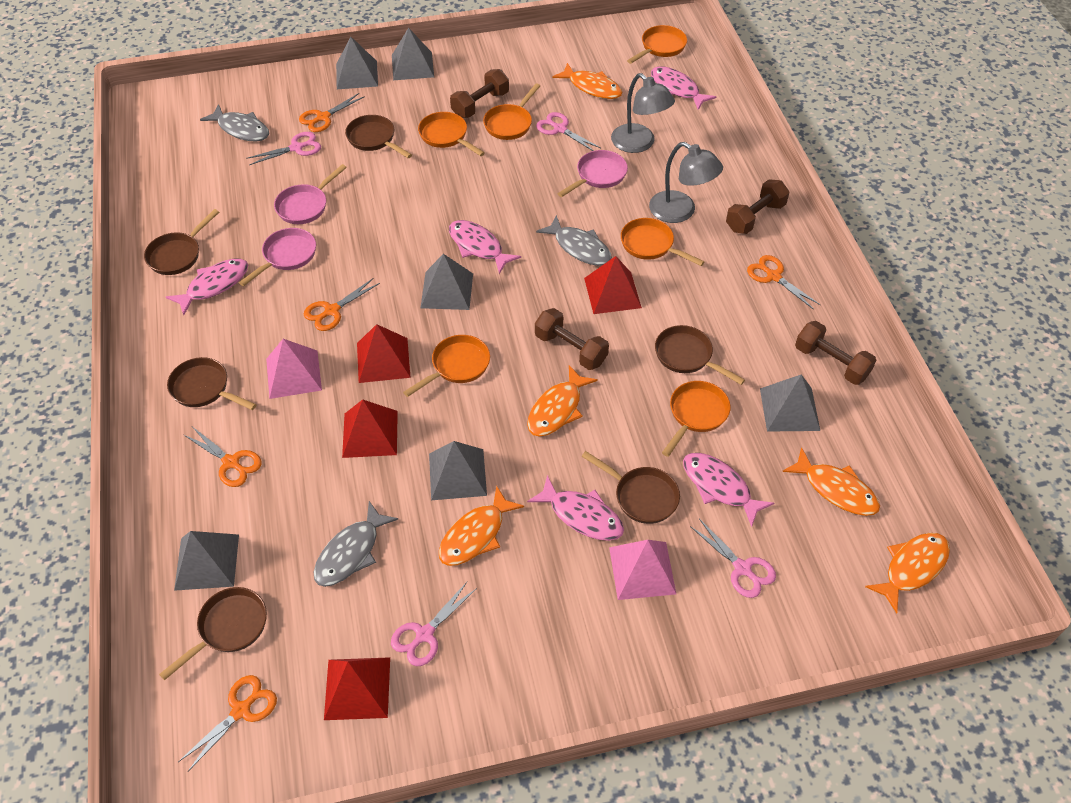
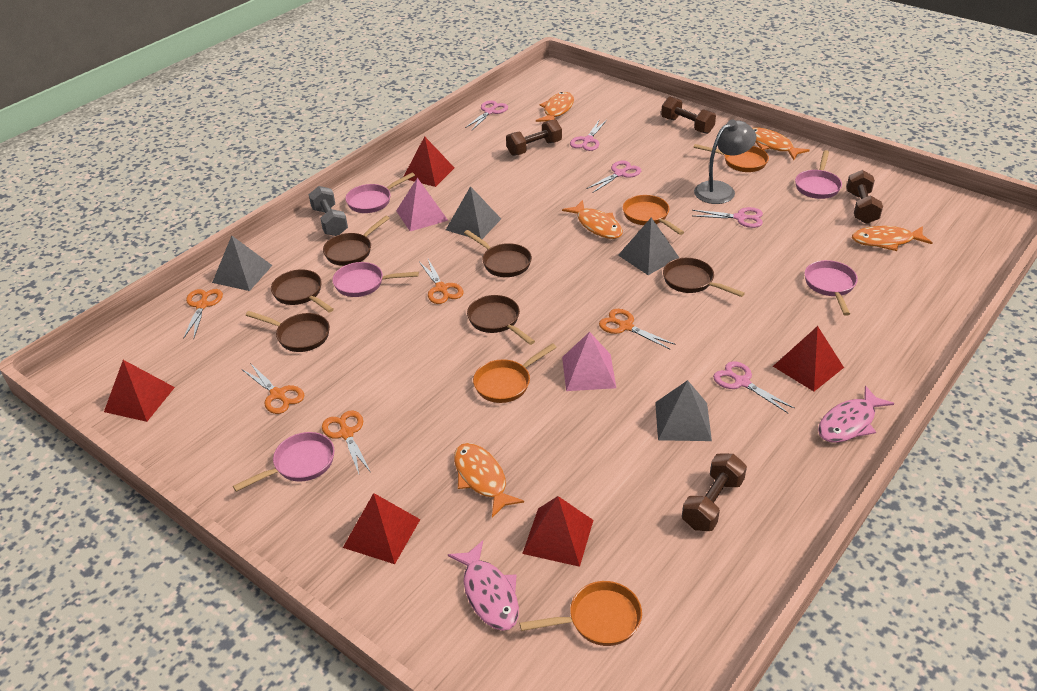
grey dumbbell: none = 0 -> [309,186,348,236] = 1
grey fish: [200,104,269,141] [314,501,398,587] [536,215,612,266] = 3 -> none = 0
grey lamp: [611,73,675,153] [649,142,723,223] = 2 -> [694,120,756,204] = 1
grey pyramid: [174,531,239,591] [336,37,378,89] [392,28,434,80] [421,254,473,310] [429,441,487,500] [760,374,820,432] = 6 -> [212,236,273,291] [446,186,501,239] [618,217,679,275] [655,380,712,441] = 4
orange pan: [403,335,490,397] [418,112,485,156] [483,83,540,140] [621,218,705,266] [627,25,687,64] [662,381,731,457] = 6 -> [473,343,557,403] [520,581,642,646] [623,195,684,235] [693,144,769,172] = 4
pink fish: [166,259,248,315] [449,220,521,274] [527,475,624,541] [651,66,716,110] [683,453,774,527] = 5 -> [448,540,519,631] [818,386,894,443] = 2
pink pan: [239,228,316,286] [274,164,347,224] [557,150,628,197] = 3 -> [233,432,334,492] [332,262,419,297] [345,173,415,213] [795,150,842,199] [805,260,858,316] = 5
pink scissors: [246,132,321,165] [391,582,477,666] [536,112,601,151] [690,519,776,598] = 4 -> [465,100,508,130] [570,120,607,151] [586,161,641,193] [692,207,763,228] [713,361,795,413] = 5
red pyramid: [324,657,390,720] [342,400,398,458] [357,324,411,383] [584,256,642,314] = 4 -> [104,360,175,422] [343,493,420,564] [404,136,454,187] [522,496,593,567] [773,326,844,391] = 5

